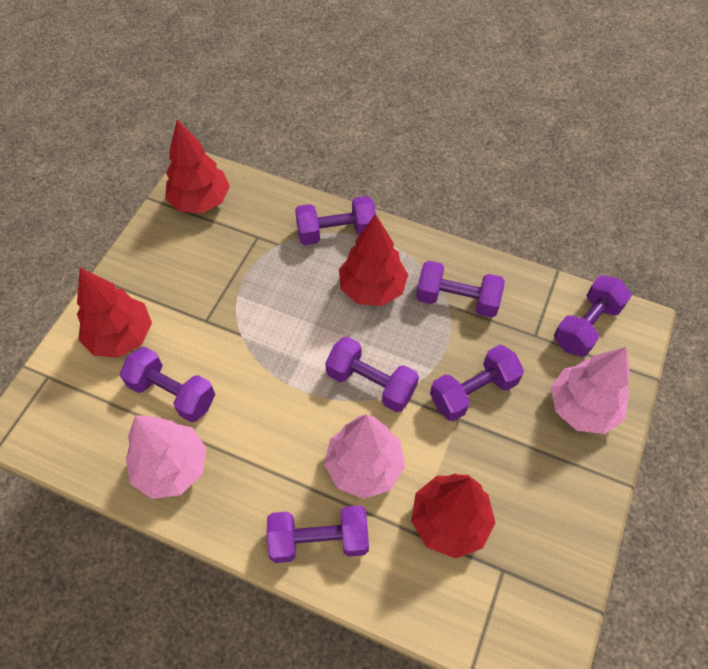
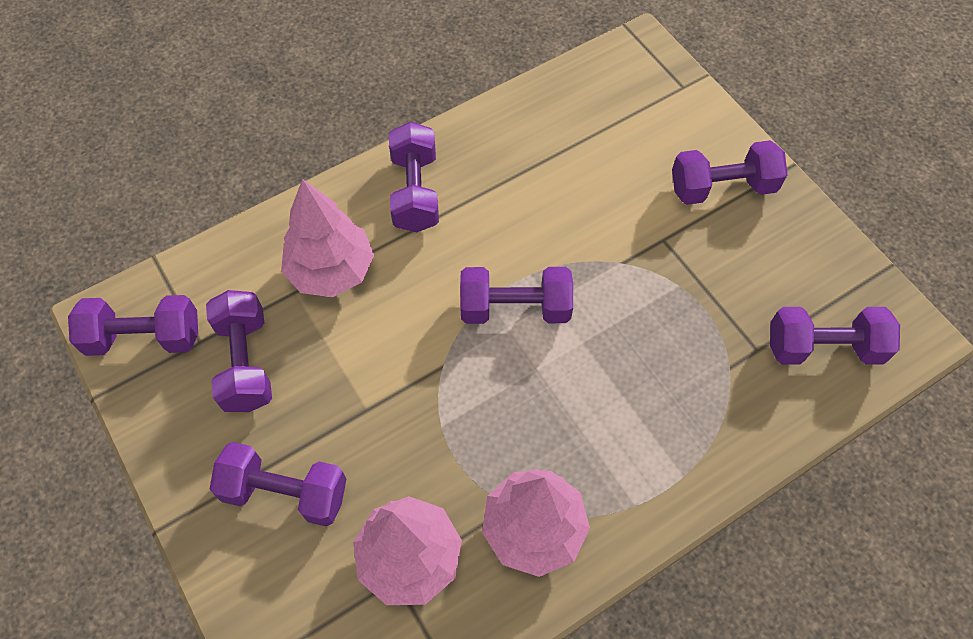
red tree: [77,267,152,358] [165,120,230,213] [339,214,408,306] [411,473,495,558] = 4 -> none = 0

